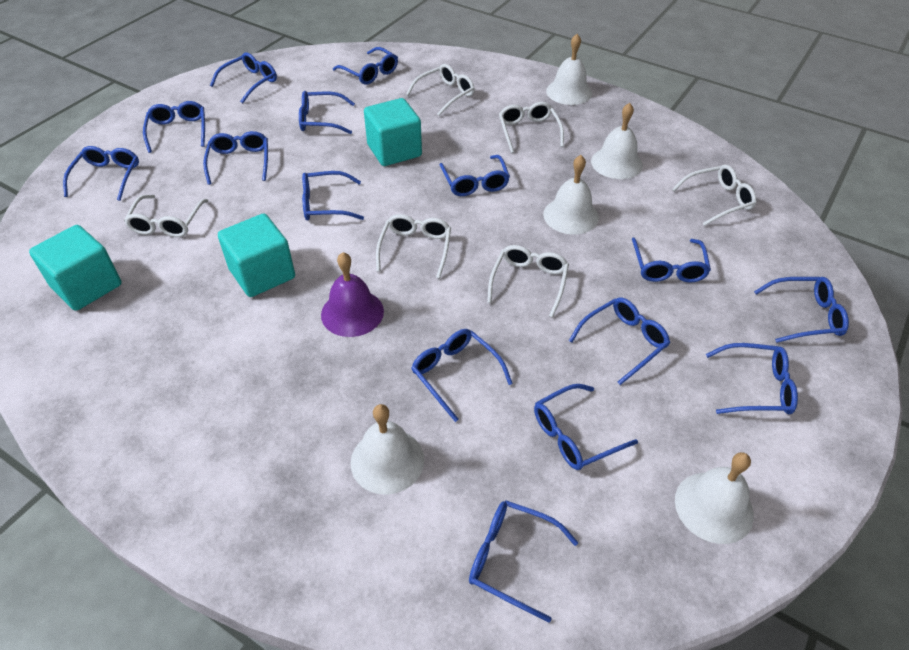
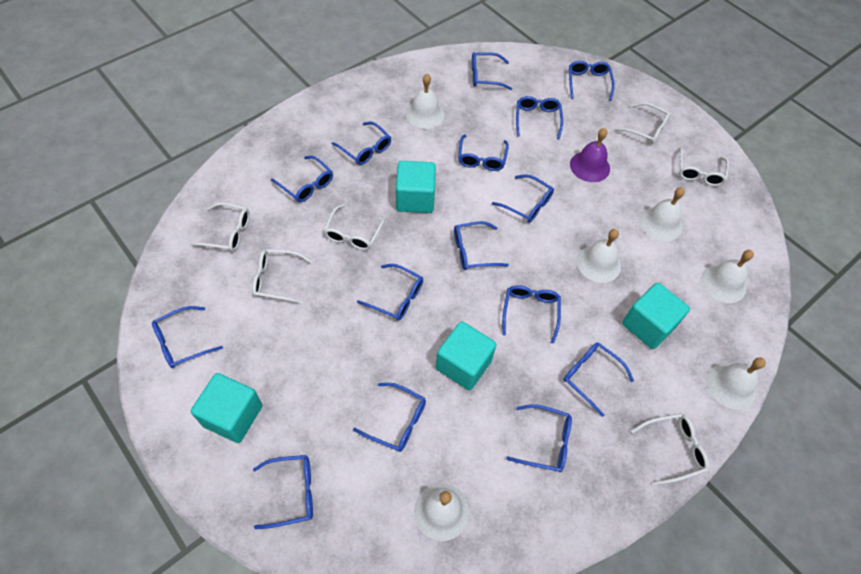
turquoise cube: [29,225,122,311] [218,214,295,297] [364,98,422,166] = 3 -> [191,373,262,443] [396,161,436,213] [436,321,497,390] [622,283,690,349] = 4
white bell: [350,404,424,495] [543,155,599,235] [546,34,592,105] [591,103,643,179] [675,452,754,544] = 5 -> [406,74,445,129] [414,483,469,541] [577,229,621,283] [640,187,685,241] [701,250,754,303] [707,357,766,410] = 6

